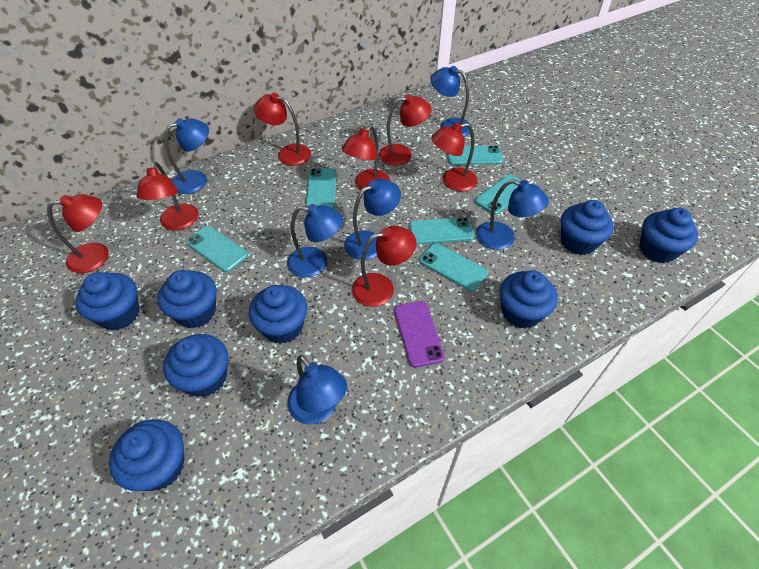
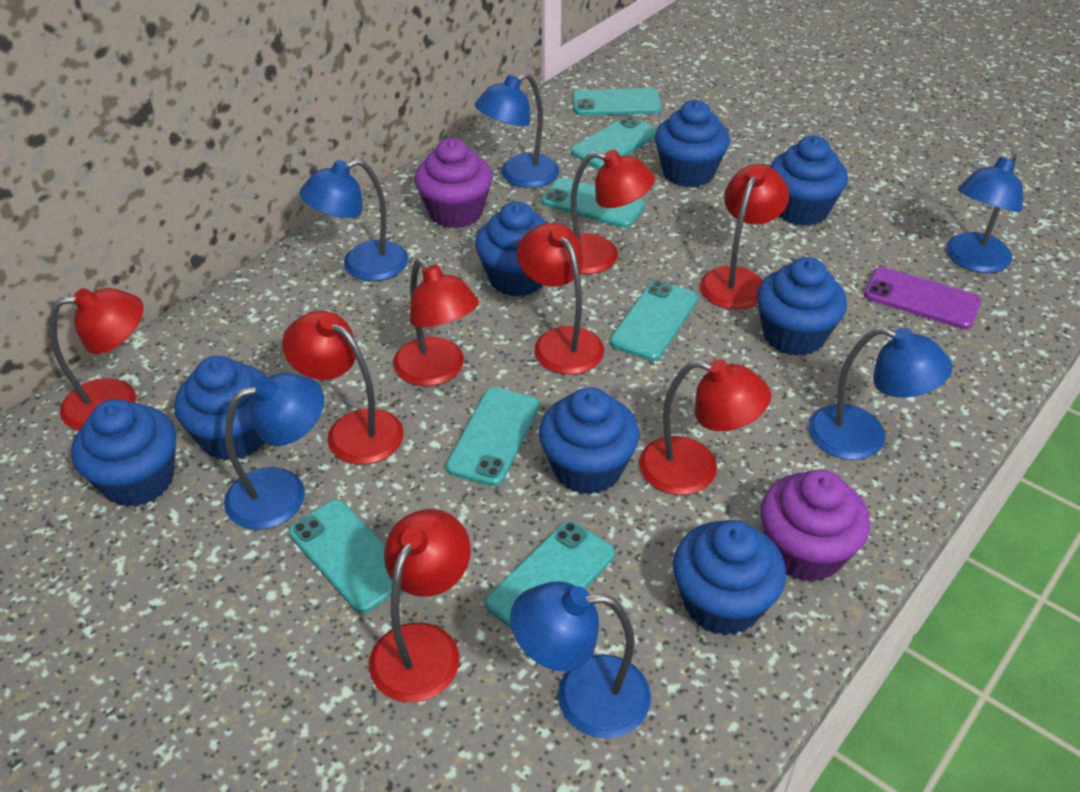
purple cupcake: none = 0 -> [415,138,493,228] [760,469,870,582] = 2
red lamp: [47,194,108,273] [136,161,198,231] [254,93,311,166] [342,125,390,190] [352,226,416,307] [379,94,432,166] [431,122,478,191] = 7 -> [49,288,144,431] [282,311,403,465] [369,509,471,702] [393,258,479,386] [517,223,604,375] [571,150,655,274] [639,359,771,495] [700,164,789,310] = 8
turquoise phone: [186,226,248,272] [306,168,336,208] [409,217,474,244] [419,243,488,291] [447,145,503,165] [475,174,522,215] = 6 -> [289,500,401,613] [446,387,539,486] [485,521,615,629] [542,178,645,228] [571,115,657,169] [573,88,662,116] [610,280,698,361] = 7

